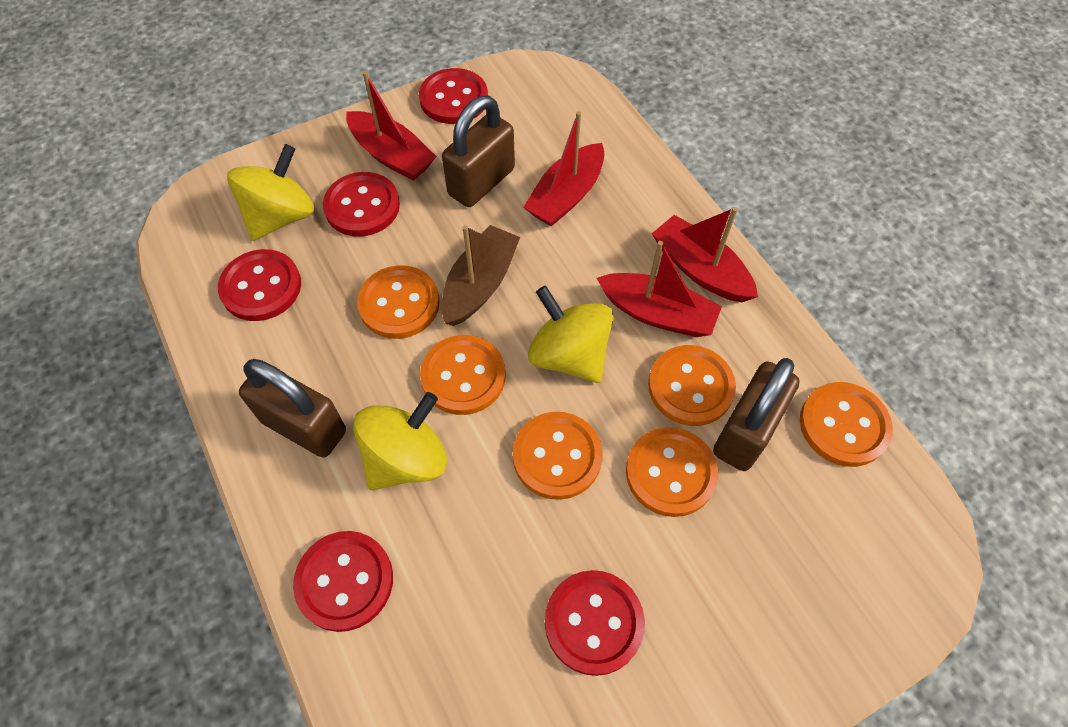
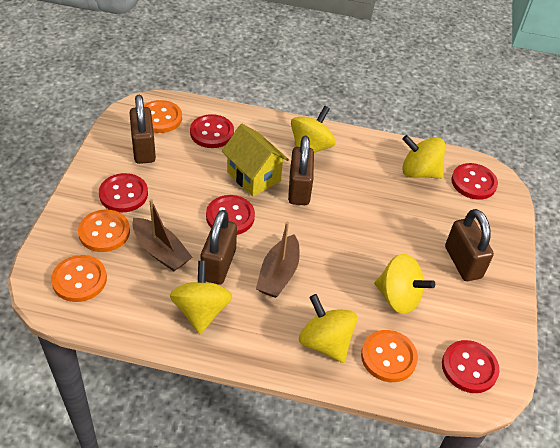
brown boat: [441,225,520,326] = 1 -> [132,199,192,272] [256,222,300,298] = 2
brown padlock: [239,359,346,458] [442,96,515,207] [713,358,800,471] = 3 -> [130,95,156,164] [201,210,237,285] [288,135,314,205] [445,209,494,281] = 4
orange button: [357,265,439,339] [420,335,506,415] [513,412,603,500] [626,427,718,517] [648,345,736,426] [800,382,893,467] = 6 -> [51,255,107,302] [78,209,130,252] [144,100,182,133] [361,330,418,382] = 4
red boat: [346,71,436,181] [523,111,604,227] [597,241,722,337] [652,207,758,302] = 4 -> none = 0
yellow house: none = 0 -> [222,124,289,196] = 1
yellow spinning top: [227,144,314,241] [353,392,447,491] [528,286,613,383] = 3 -> [170,261,233,334] [291,106,336,153] [299,294,357,363] [374,254,435,314] [402,135,445,179] = 5

